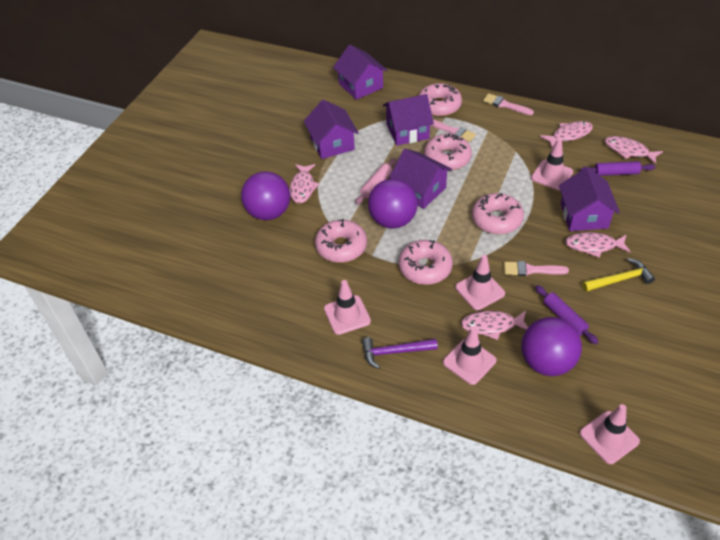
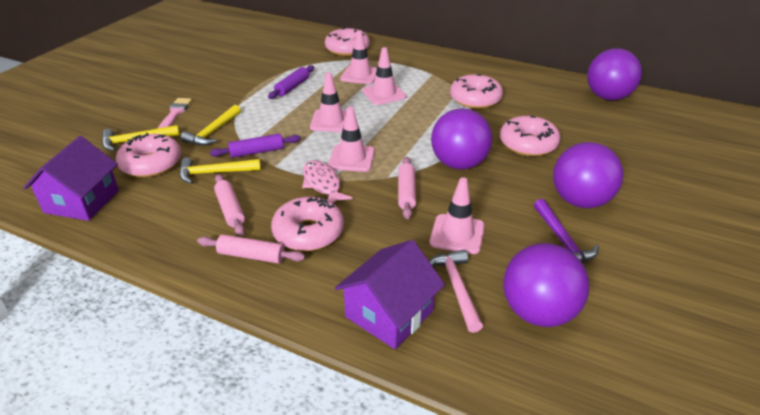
pink brush: [430,120,476,142] [483,93,534,115] [504,261,569,276] = 3 -> [158,98,192,128] = 1
pink fish: [290,164,319,204] [461,311,528,340] [540,121,593,148] [565,232,631,258] [605,136,663,165] = 5 -> [302,160,353,203] = 1
pink hammer: none = 0 -> [429,250,483,333] = 1
pink rolling pin: [356,158,396,205] = 1 -> [197,234,305,264] [214,174,245,236] [398,157,416,219] = 3
purple ball: [241,172,290,220] [368,179,418,229] [521,317,582,376] = 3 -> [431,108,493,170] [503,243,589,327] [553,142,623,208] [587,48,642,100] = 4
purple house: [304,100,359,159] [333,45,388,100] [383,94,434,146] [389,149,452,209] [559,168,620,231] = 5 -> [23,136,119,221] [335,240,445,349] = 2
yellow hammer: [582,258,655,292] = 1 -> [102,125,180,151] [179,157,261,184] [181,105,241,146] = 3

